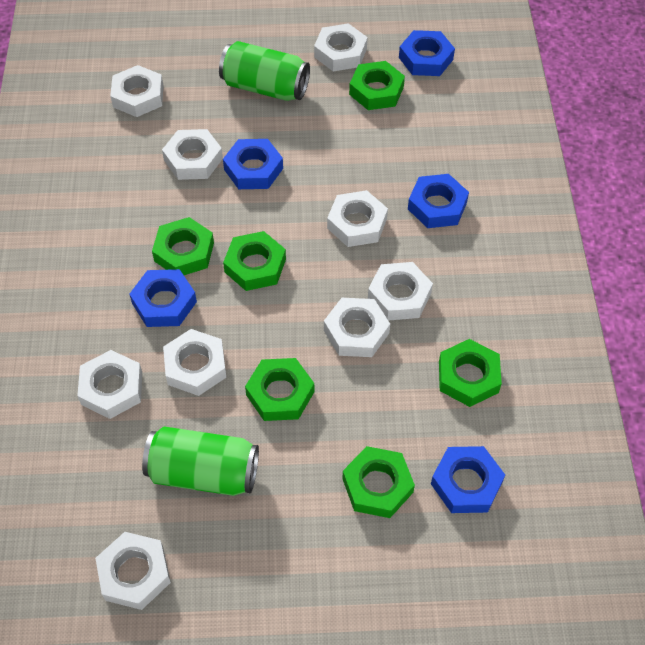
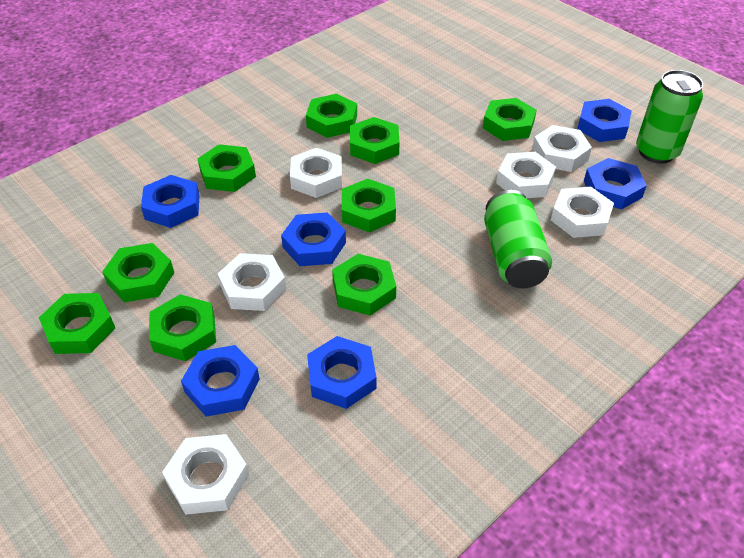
blue nut: [129,269,197,327] [223,139,283,189] [399,30,455,76] [408,174,469,228] [431,446,505,513] = 5 -> [141,175,200,228] [181,345,260,417] [281,212,346,266] [307,336,376,409] [577,99,632,142] [584,158,647,210] = 6
green nut: [152,217,214,275] [223,231,286,291] [245,358,314,421] [342,446,415,518] [349,61,405,110] [439,339,502,407] = 6 -> [39,293,115,354] [102,243,174,302] [149,294,216,361] [197,144,256,192] [306,94,357,138] [332,254,396,316] [342,178,396,233] [350,117,400,164] [483,98,537,141] = 9
white nut: [77,350,142,419] [95,532,171,610] [110,65,163,117] [162,129,223,180] [163,329,226,396] [314,23,368,71] [324,298,390,357] [327,190,388,247] [368,262,433,321] = 9 -> [162,434,249,515] [218,253,286,311] [290,148,342,198] [496,152,556,198] [532,125,592,172] [551,187,614,238] = 6

